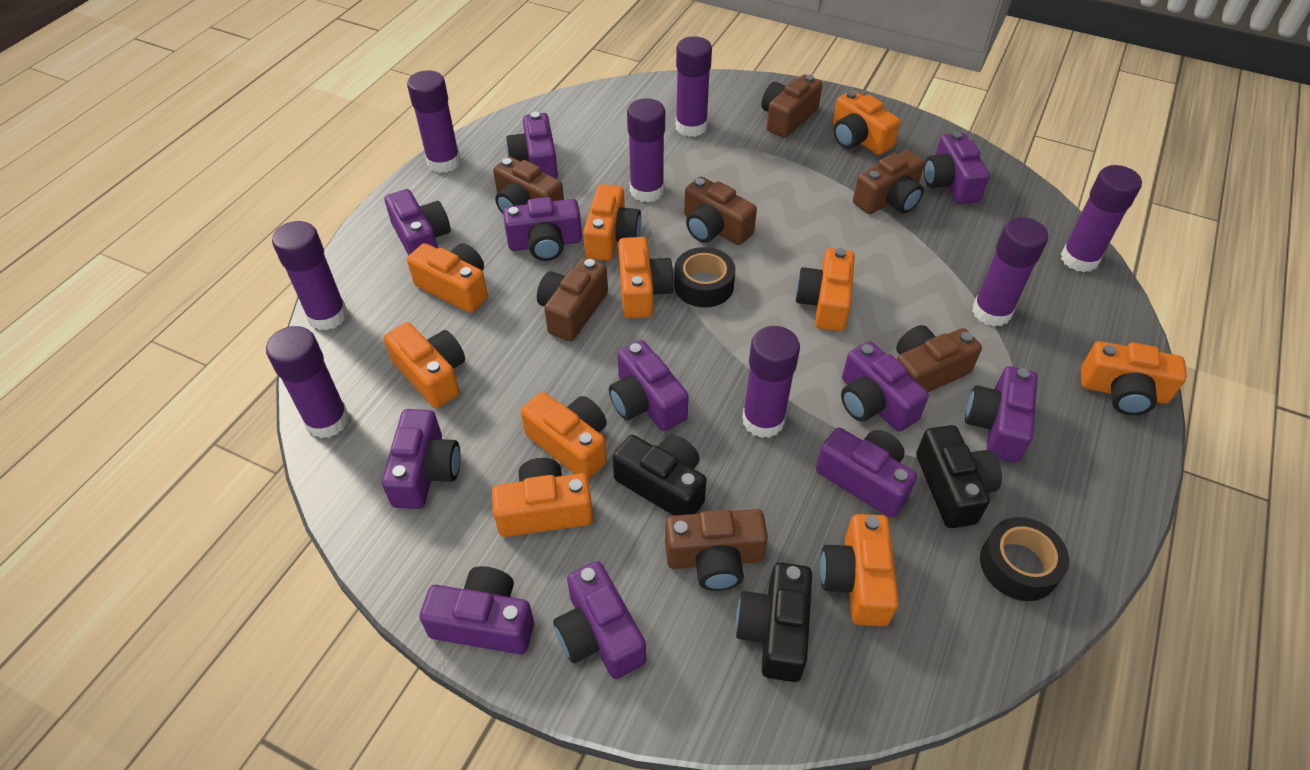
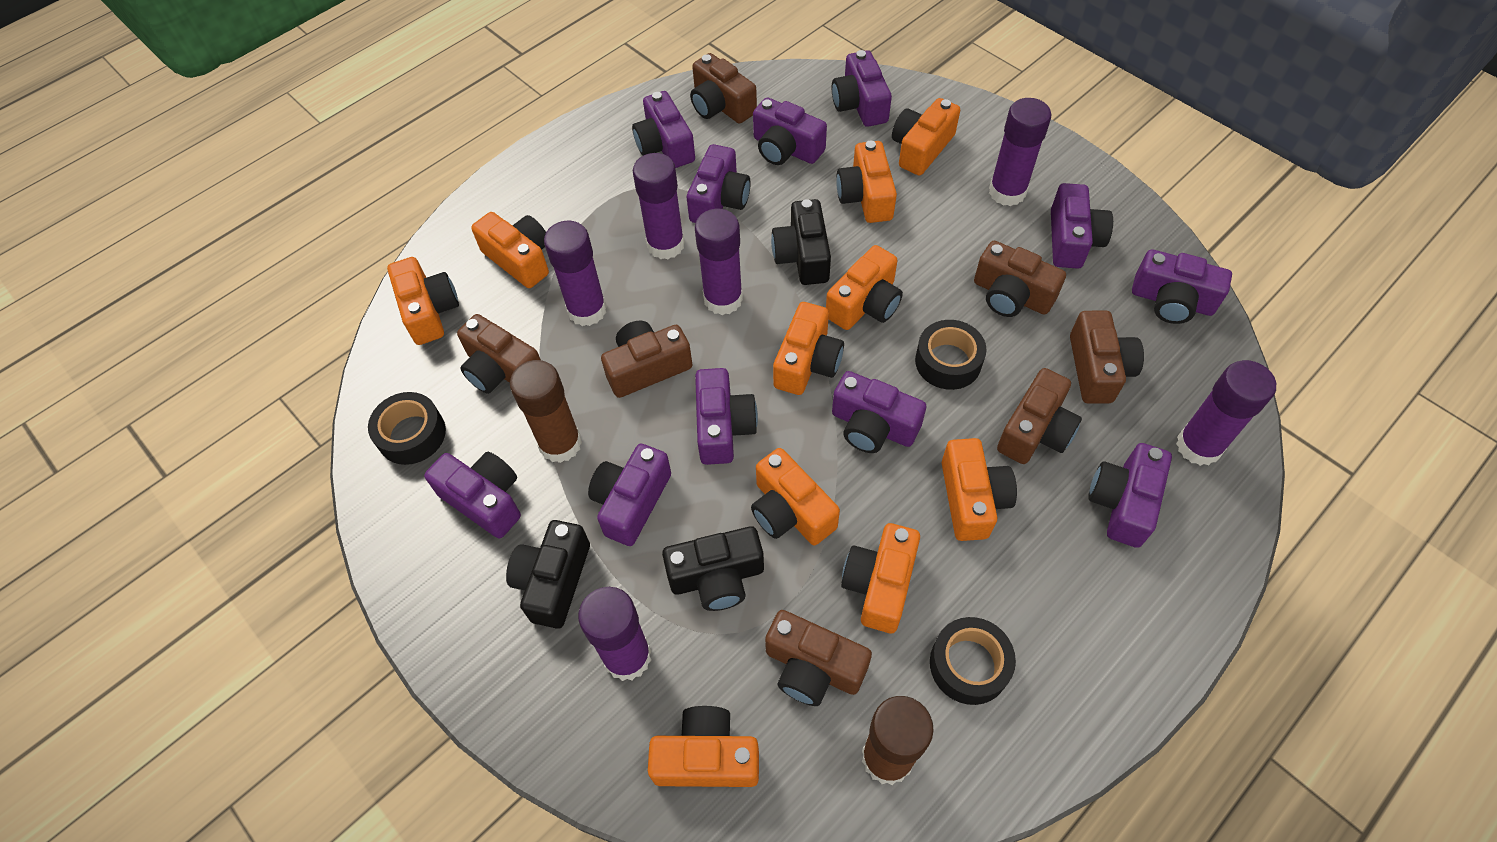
black tape: [674,247,736,307] [980,517,1069,601] = 2 -> [368,392,446,465] [915,320,986,390] [930,617,1016,705] = 3
brown glue stick: none = 0 -> [510,360,582,463] [862,696,934,785] = 2
purple glue stick: [266,326,349,438] [272,221,348,330] [407,70,461,173] [627,98,665,202] [676,36,712,137] [742,326,800,438] [972,217,1048,327] [1061,165,1142,272] = 8 -> [544,220,607,326] [578,587,651,681] [633,153,685,259] [695,209,743,315] [989,98,1051,206] [1176,360,1276,466] = 6

